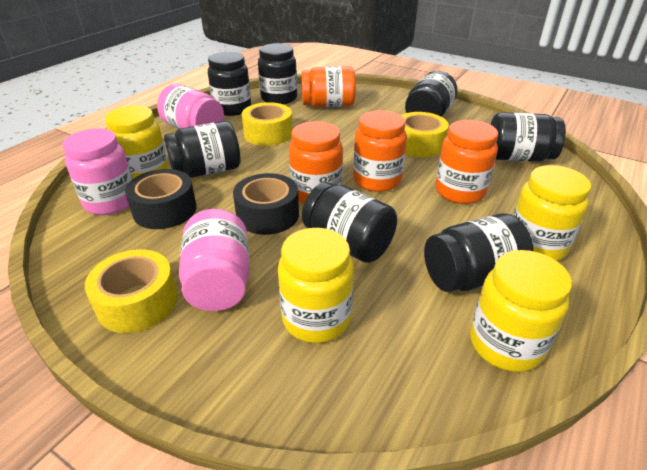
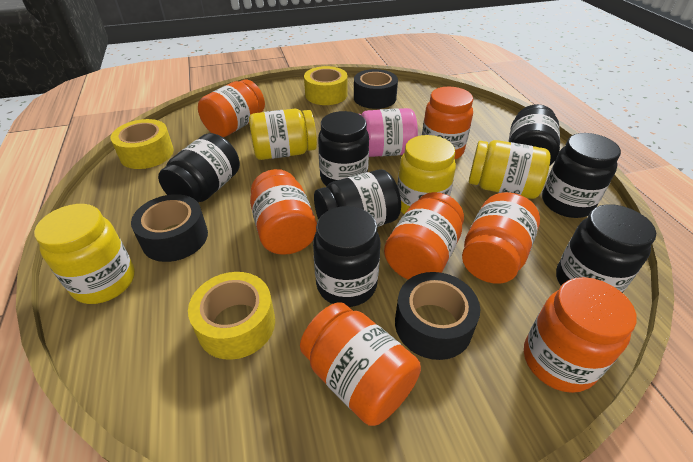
black tape: [125,169,196,229] [233,173,299,235] = 2 -> [131,194,208,262] [354,69,398,109] [395,272,480,360] = 3
orange jar: [289,121,343,204] [301,66,356,107] [353,110,407,192] [436,120,498,204] = 4 -> [198,79,265,137] [250,169,317,255] [300,302,421,426] [384,192,464,280] [422,87,473,159] [462,192,540,284] [524,277,637,393] = 7
pink jar: [63,128,133,215] [157,84,224,129] [179,209,249,311] = 3 -> [359,108,418,157] = 1

